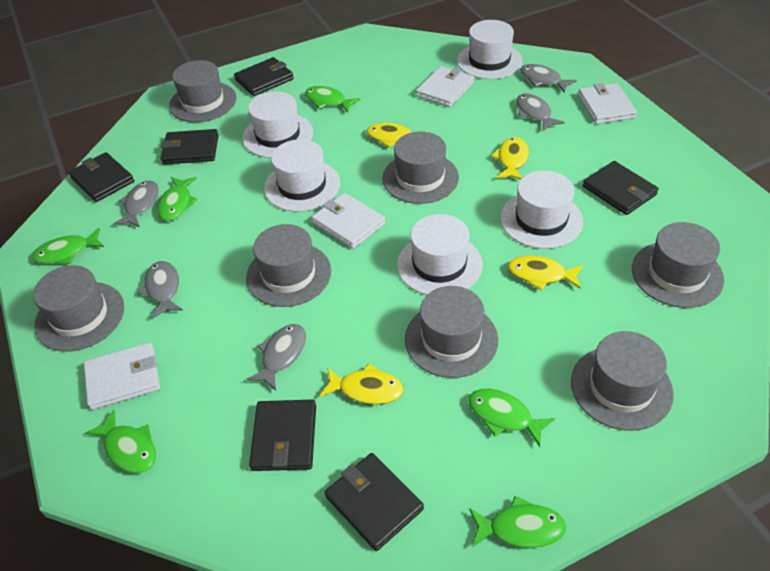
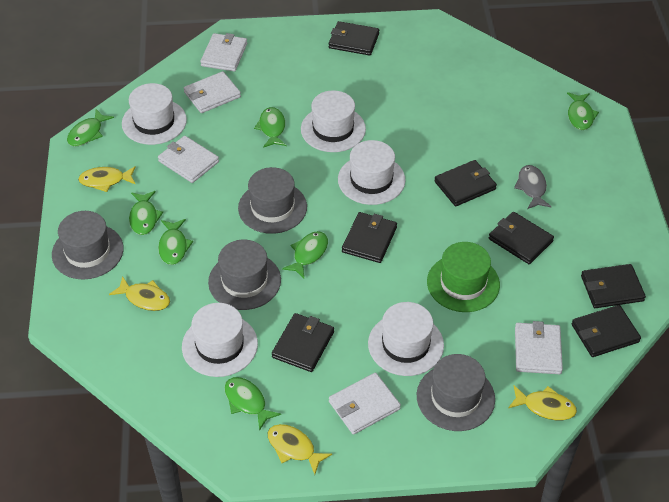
black wallet: [68,152,134,202] [160,129,219,165] [234,57,294,96] [249,400,316,471] [325,453,424,551] [583,161,659,215] = 6 -> [272,313,334,372] [329,21,379,56] [342,212,397,263] [434,160,497,206] [489,212,554,264] [572,305,641,357] [581,264,646,308] = 7
green fish: [32,228,104,264] [85,409,156,473] [157,177,198,221] [305,86,360,113] [468,389,555,447] [469,496,566,548] = 6 -> [67,109,114,146] [129,191,163,235] [158,219,193,265] [224,377,281,431] [254,107,286,148] [282,231,328,278] [567,92,599,130] = 7
green hat: none = 0 -> [427,242,500,312] = 1
grey fish: [113,181,159,228] [138,261,183,318] [246,324,306,391] [516,93,565,131] [520,64,577,93] = 5 -> [514,165,552,209] = 1
grey hat: [33,265,124,352] [169,60,236,122] [246,224,331,307] [382,131,459,204] [405,286,498,378] [571,331,674,431] [632,222,724,308] = 7 -> [52,211,123,280] [208,240,281,310] [238,167,307,234] [417,354,495,431] = 4
white wallet: [84,342,160,410] [312,193,385,249] [416,66,474,107] [578,83,637,124] = 4 -> [158,136,219,183] [184,71,241,113] [200,33,247,72] [329,373,401,435] [515,321,563,374] = 5

